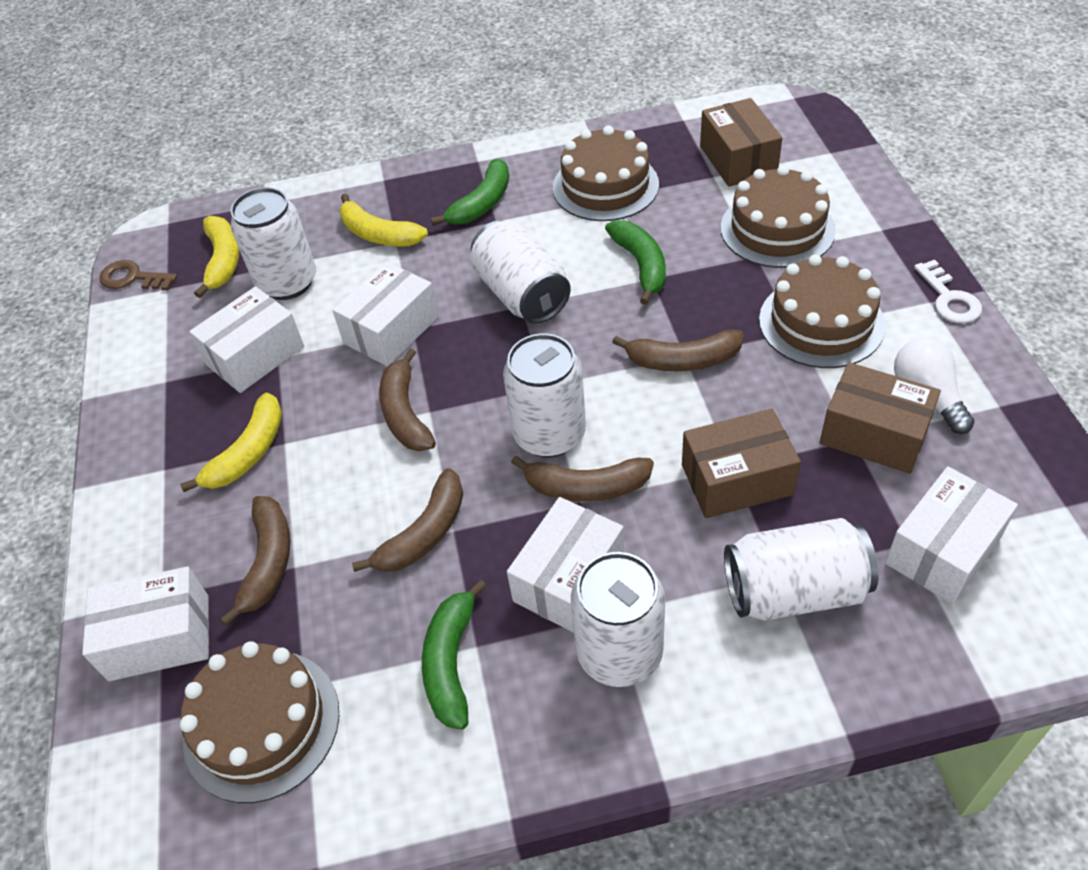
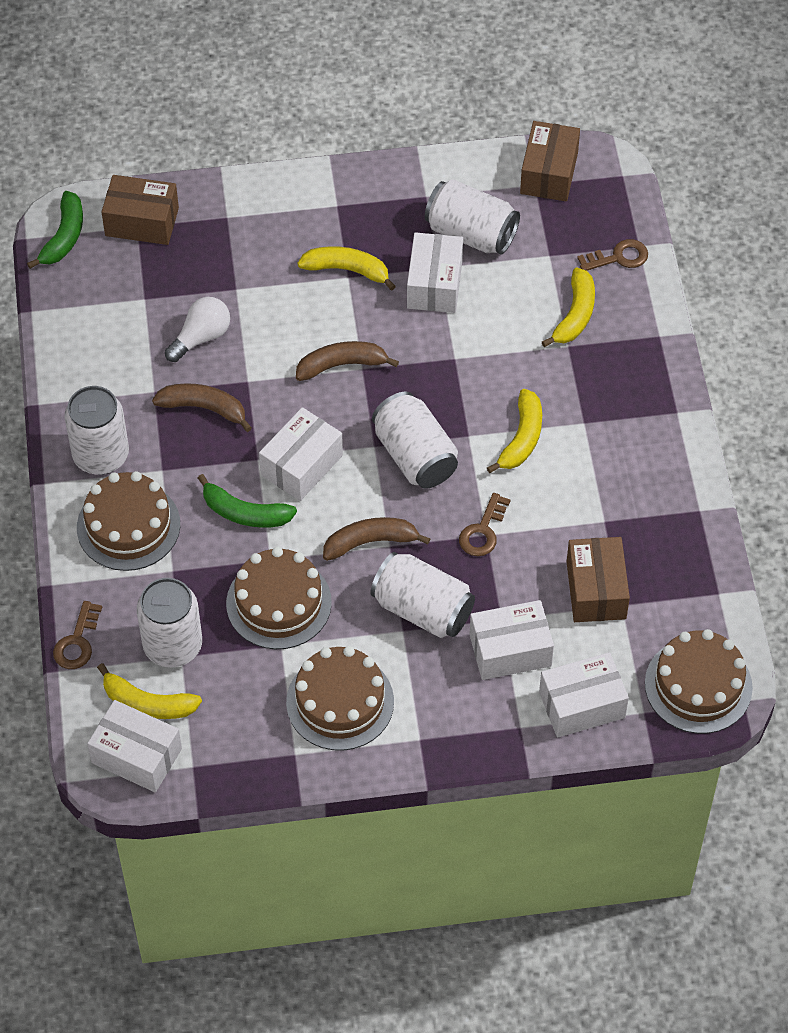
brown banana: [220,496,290,626] [352,468,463,572] [379,349,436,451] [511,455,654,501] [612,330,744,371] = 5 -> [152,383,252,432] [296,341,399,381] [323,517,430,561] = 3
brown key: [99,260,177,290] = 1 -> [53,601,102,669] [459,493,511,556] [577,239,648,271] = 3
green banana: [422,579,486,730] [431,159,509,226] [605,220,666,305] = 3 -> [27,191,83,269] [198,474,297,528] = 2
white key: [914,260,982,323] = 1 -> none = 0
yellow banana: [180,393,282,492] [194,216,239,298] [340,193,428,246] = 3 -> [97,663,202,719] [297,246,396,291] [487,389,542,473] [542,267,595,347] = 4

